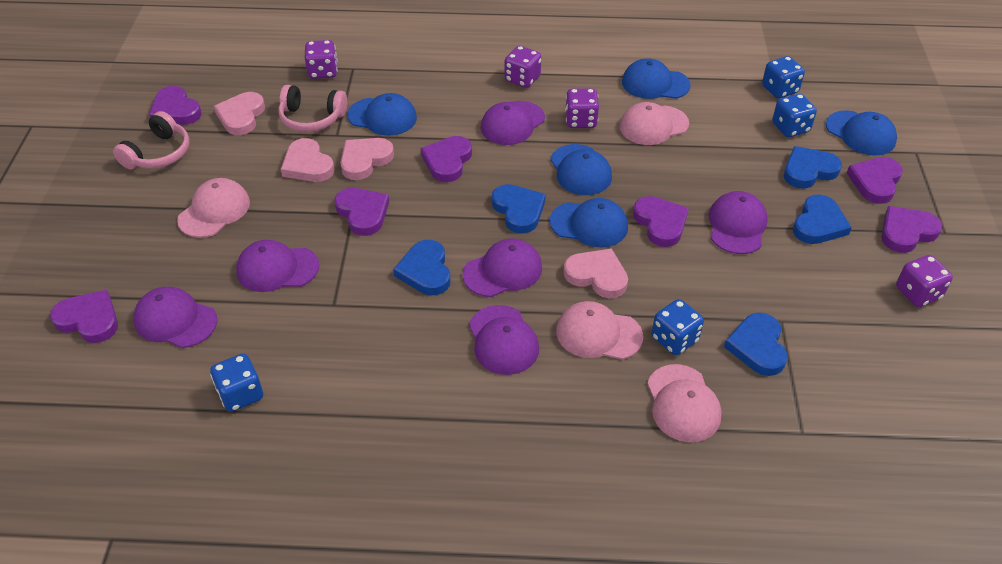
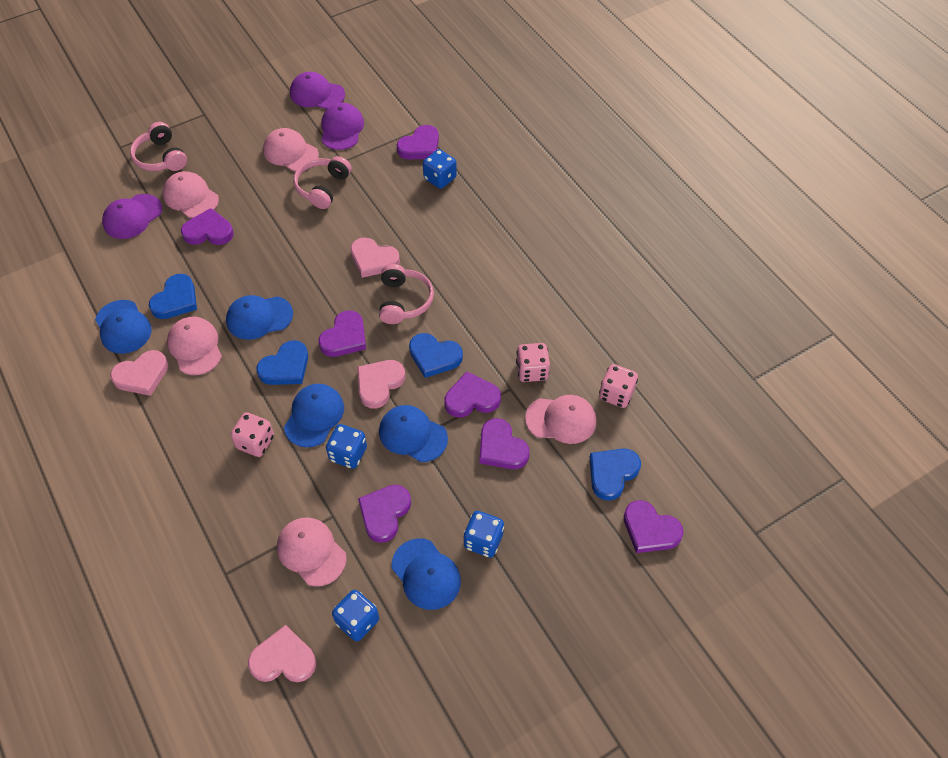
blue heart: [393,240,451,295] [492,184,546,234] [724,313,788,376] [784,146,842,189] [793,195,852,244] = 5 -> [149,274,197,319] [256,340,308,385] [409,333,463,378] [589,449,641,501] = 4
pink cap: [177,178,250,238] [556,301,643,360] [620,102,689,145] [647,364,722,442] = 4 -> [163,171,219,218] [167,317,222,375] [263,128,319,171] [277,517,346,586] [525,395,597,444] = 5
pink dice: none = 0 -> [230,412,274,457] [516,343,550,382] [599,364,638,408] = 3
pink headphones: [113,111,190,169] [278,85,347,132] = 2 -> [130,122,187,171] [293,156,351,209] [379,264,434,324] = 3
purple cap: [133,287,217,348] [236,240,319,292] [463,238,542,297] [469,305,539,375] [481,101,545,145] [709,191,768,254] = 6 -> [102,194,162,239] [290,72,345,109] [321,103,364,150] = 3
purple dice: [305,40,337,79] [505,46,541,88] [565,88,599,128] [896,255,953,307] = 4 -> none = 0

